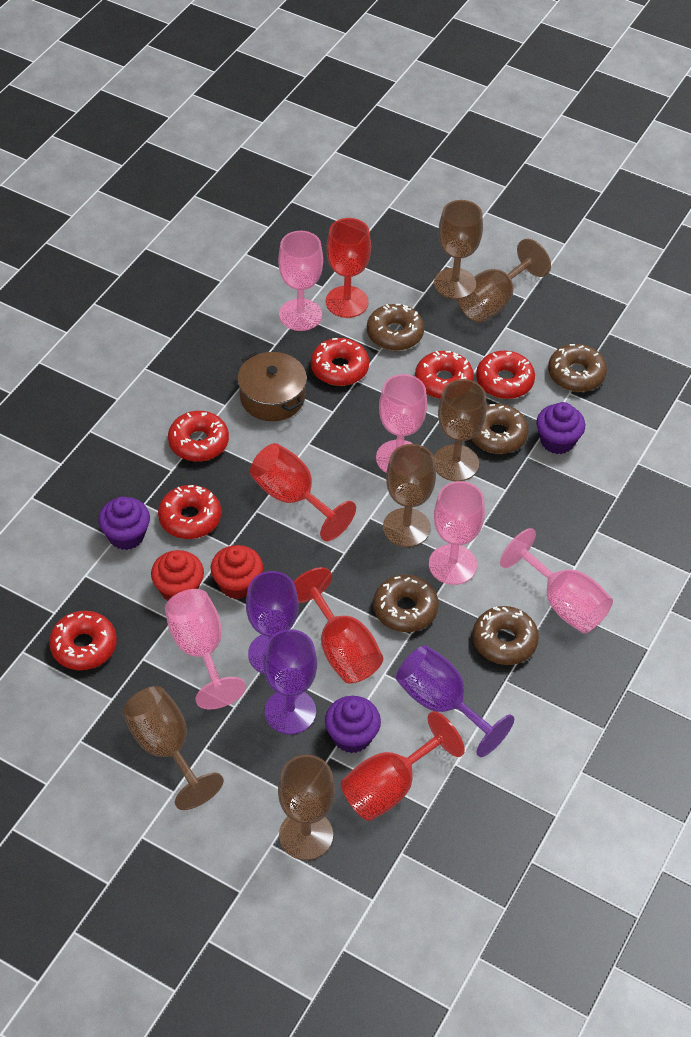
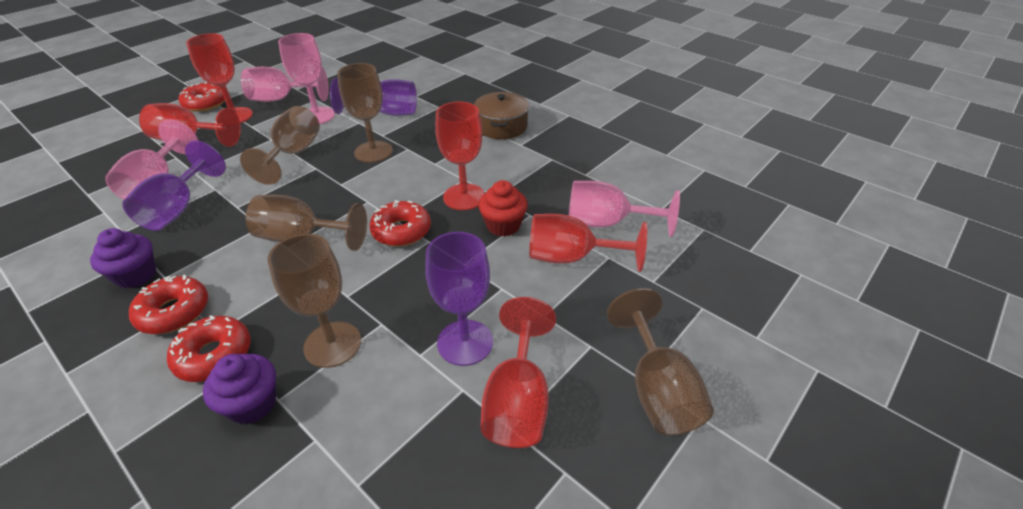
brown donut: [367,304,424,351] [373,575,439,632] [471,404,529,454] [472,606,539,665] [548,344,607,392] = 5 -> none = 0
brown goblet: [122,686,224,810] [278,755,335,860] [383,444,436,547] [434,200,483,299] [434,379,487,481] [457,239,551,323] = 6 -> [240,106,320,185] [245,195,367,251] [267,234,361,368] [337,63,393,163] [607,288,714,436] = 5
pink goblet: [165,589,246,709] [278,231,323,331] [376,374,427,473] [429,481,485,585] [500,528,613,634] = 5 -> [105,119,199,200] [241,67,329,102] [278,33,335,124] [569,181,680,237] = 4
purple cupcake: [98,497,150,550] [325,696,381,753] [536,402,585,454] = 3 -> [90,228,156,289] [203,354,276,424] = 2
red cupcake: [151,550,204,601] [211,545,263,599] = 2 -> [478,180,528,237] = 1
red donut: [49,611,117,670] [158,485,221,539] [168,411,229,462] [311,338,369,386] [415,351,474,399] [476,351,535,399] = 6 -> [129,275,208,334] [167,315,251,382] [179,82,225,112] [369,200,431,246] = 4
red goblet: [250,443,356,541] [293,567,383,684] [326,218,371,318] [341,711,465,821] = 4 -> [139,103,241,147] [186,33,253,123] [435,102,485,210] [480,297,556,448] [529,214,647,272] = 5

